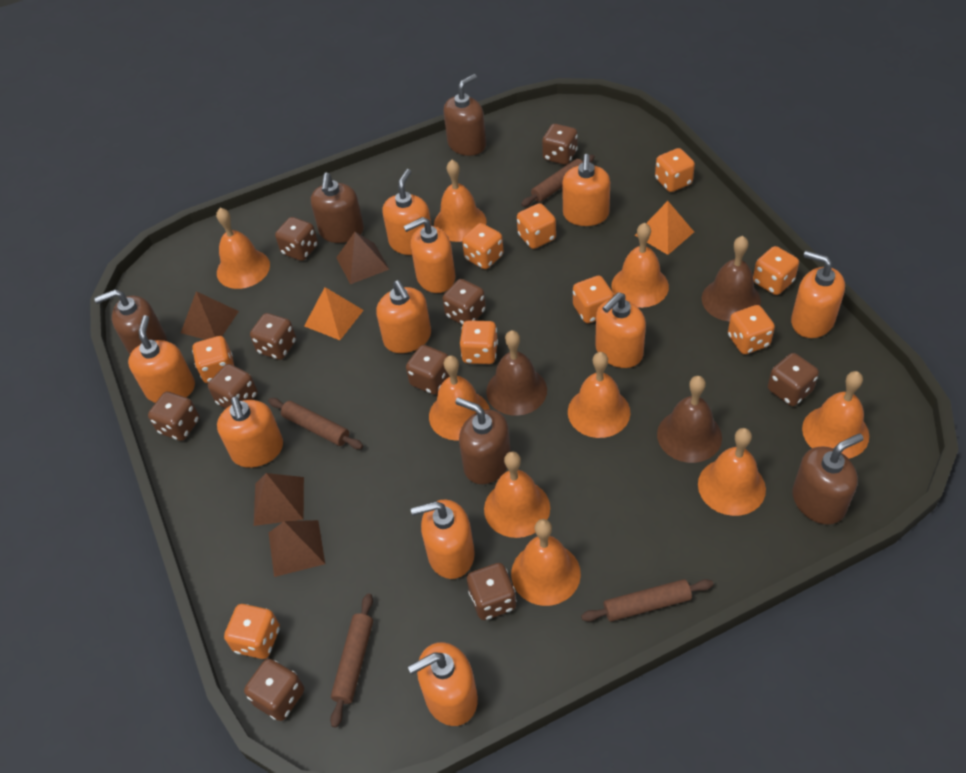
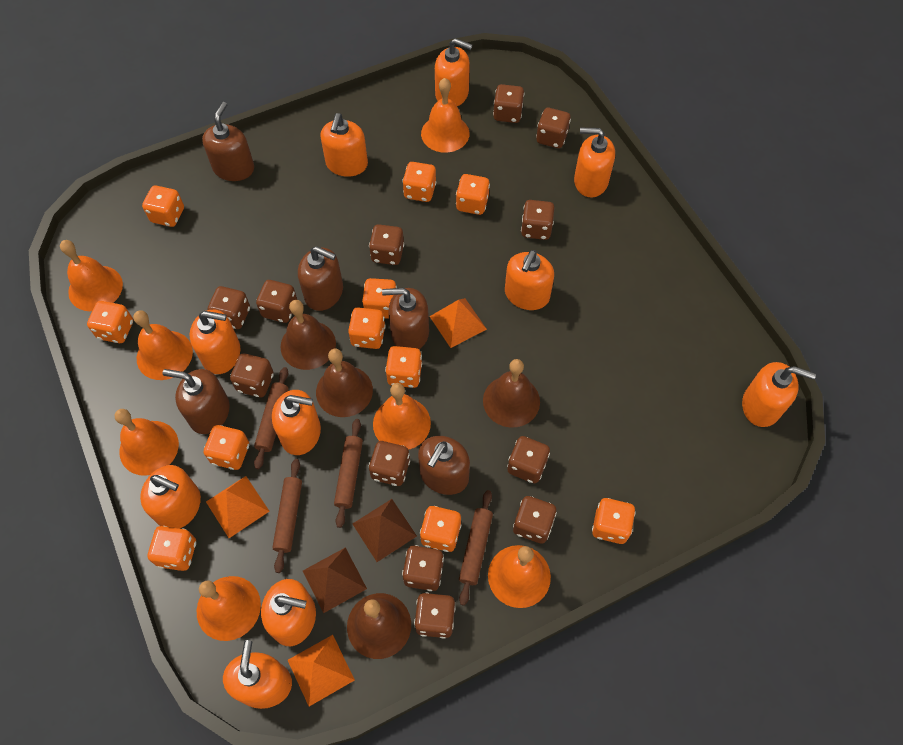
brown bell: [486,330,547,416] [657,376,722,463] [702,236,761,322] = 3 -> [280,300,336,370] [316,349,373,417] [347,593,411,659] [483,359,540,428] = 4
brown dice: [148,392,199,441] [208,364,258,408] [244,659,304,721] [250,313,296,360] [275,217,318,261] [406,345,450,395] [443,279,486,325] [467,563,516,620] [542,124,578,165] [768,353,819,406] = 10 -> [208,286,250,329] [230,353,274,397] [256,280,297,323] [369,224,404,265] [369,441,410,486] [402,545,444,591] [414,593,455,639] [493,84,524,123] [507,436,550,483] [513,496,557,544] [521,200,555,240] [536,108,571,148] = 12
brown pyramid: [181,291,239,340] [254,473,304,526] [269,520,325,577] [336,232,389,284] = 4 -> [303,547,367,613] [353,499,417,562] = 2
orange bell: [216,208,270,289] [429,356,490,441] [434,160,486,242] [484,451,550,538] [511,519,581,606] [568,352,630,438] [611,223,669,308] [698,428,766,516] [802,371,869,459] = 9 -> [60,240,123,311] [115,409,179,476] [133,310,193,380] [197,576,261,641] [373,383,431,449] [421,78,469,153] [488,545,551,608] = 7
orange dice: [192,336,234,383] [224,604,280,659] [460,320,498,364] [462,223,504,269] [517,203,556,249] [573,276,614,323] [655,148,695,192] [728,305,775,354] [753,246,799,295] = 9 -> [87,301,133,343] [142,186,184,227] [148,526,196,571] [204,425,249,470] [348,308,386,349] [362,278,397,319] [385,346,422,388] [402,162,436,202] [420,506,461,552] [456,174,490,215] [592,498,636,544] = 11
orange pyramid: [304,287,364,340] [635,201,694,255] = 2 -> [206,476,270,538] [288,635,355,706] [430,298,487,348] = 3

